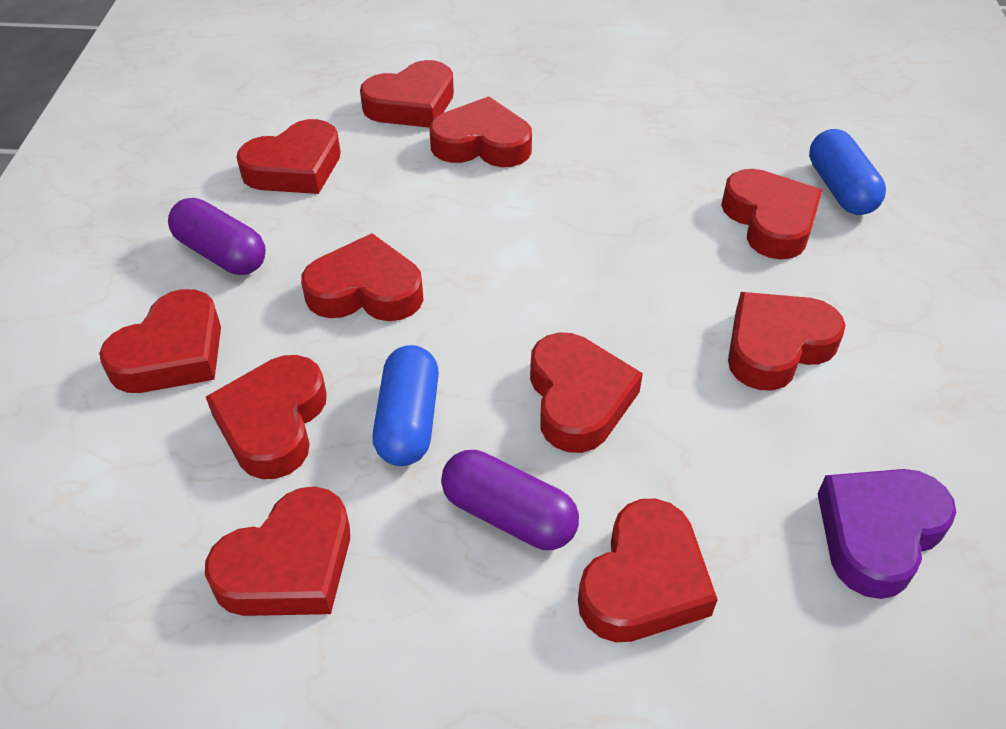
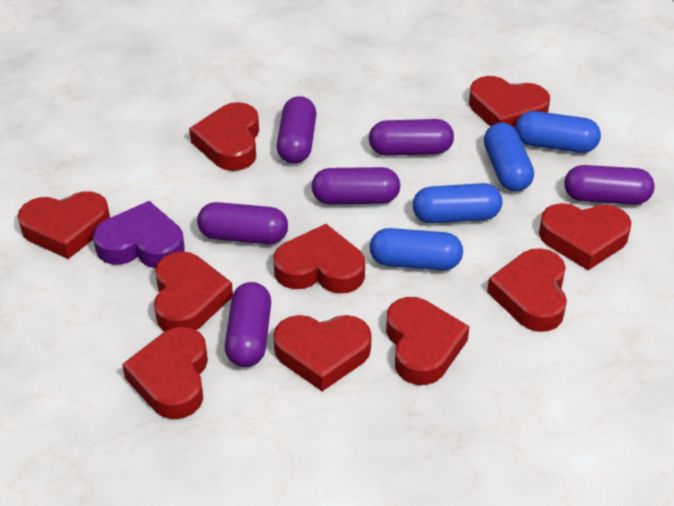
blue capsule: [373,345,439,466] [809,129,886,215] = 2 -> [370,228,463,270] [413,183,502,223] [484,123,534,192] [515,111,601,153] = 4
purple capsule: [168,198,266,275] [441,450,579,550] = 2 -> [197,202,288,244] [225,282,271,367] [277,96,317,164] [311,167,400,204] [369,119,454,156] [564,165,655,205] = 6
red heart: [99,289,221,393] [205,486,350,616] [206,355,327,479] [236,119,341,194] [301,233,424,321] [360,60,454,128] [430,96,532,167] [530,332,643,453] [578,499,718,642] [721,169,822,259] [728,292,846,390] = 11 -> [18,191,110,259] [122,327,208,419] [154,251,233,332] [189,102,259,171] [273,224,365,294] [273,315,372,391] [386,297,469,385] [469,76,550,128] [487,248,567,332] [539,203,631,270] = 10

